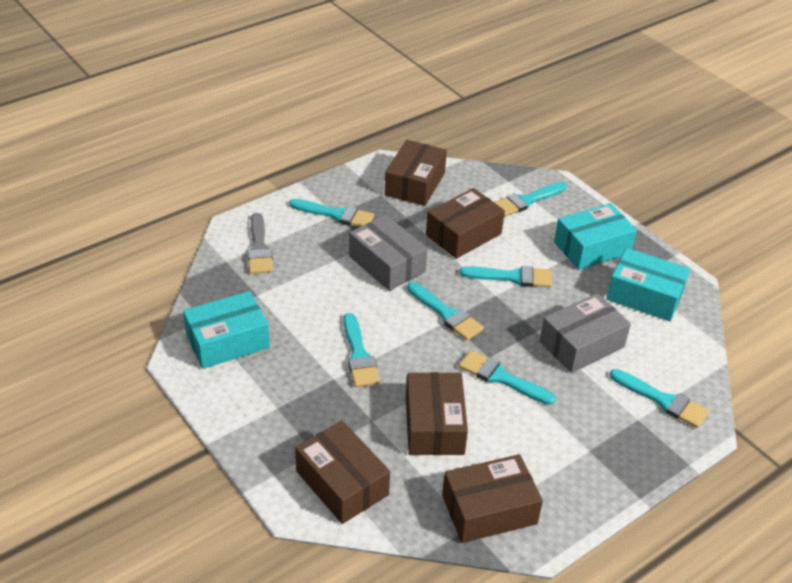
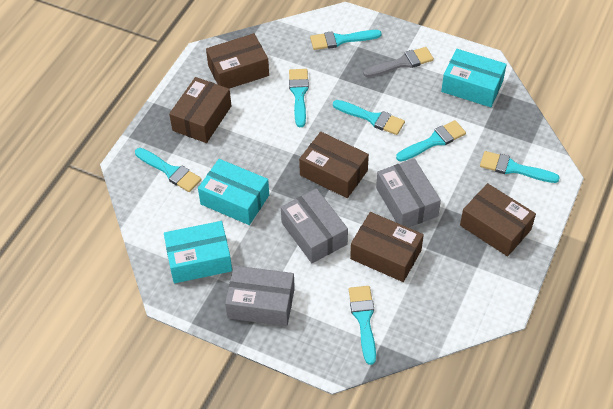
grey box: [349,215,428,291] [540,293,631,373] = 2 -> [225,266,295,326] [281,188,348,263] [376,158,441,228] = 3

